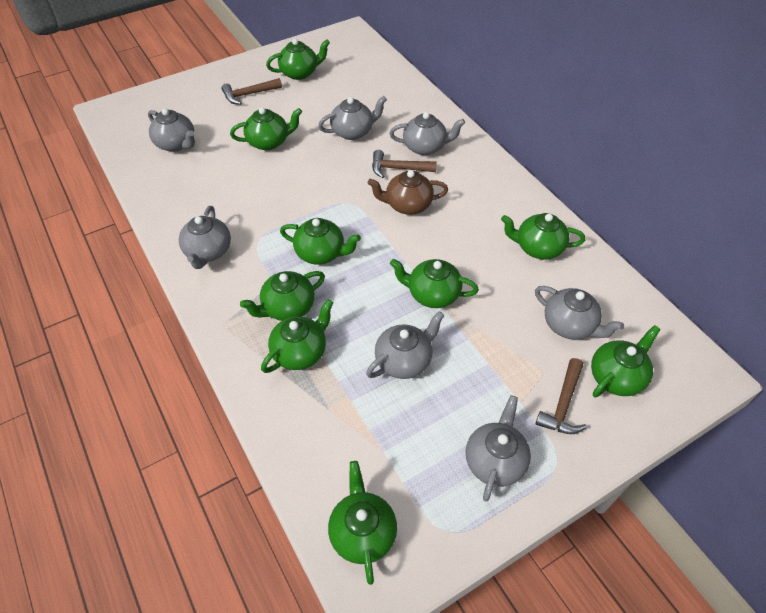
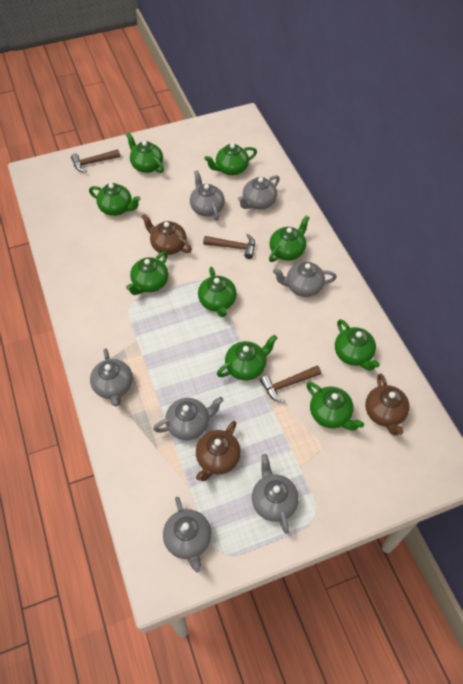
brown teapot: [367,170,448,215] = 1 -> [141,214,192,255] [196,421,241,481] [365,373,410,436] = 3

